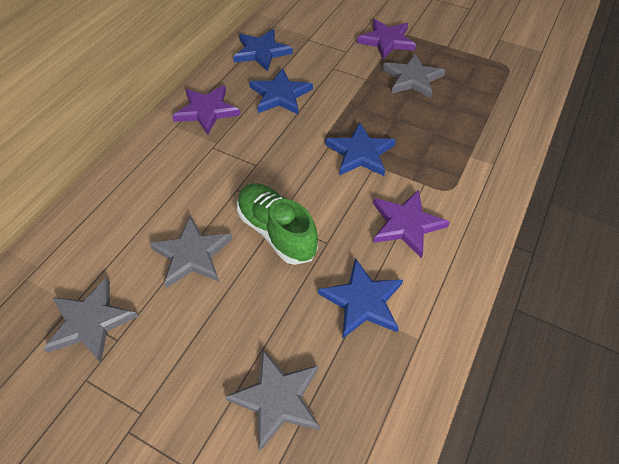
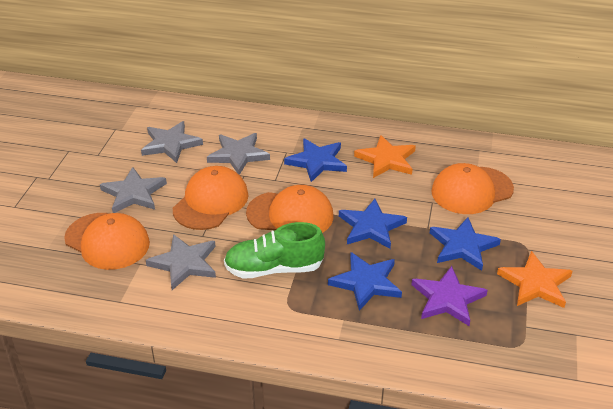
orange cap: none = 0 -> [64,213,150,270] [173,166,248,230] [246,185,333,233] [431,163,514,214] = 4
orange star: none = 0 -> [354,135,416,178] [497,251,572,308] = 2
purple star: [172,85,240,135] [357,19,416,59] [373,190,450,258] = 3 -> [411,266,488,326] = 1

